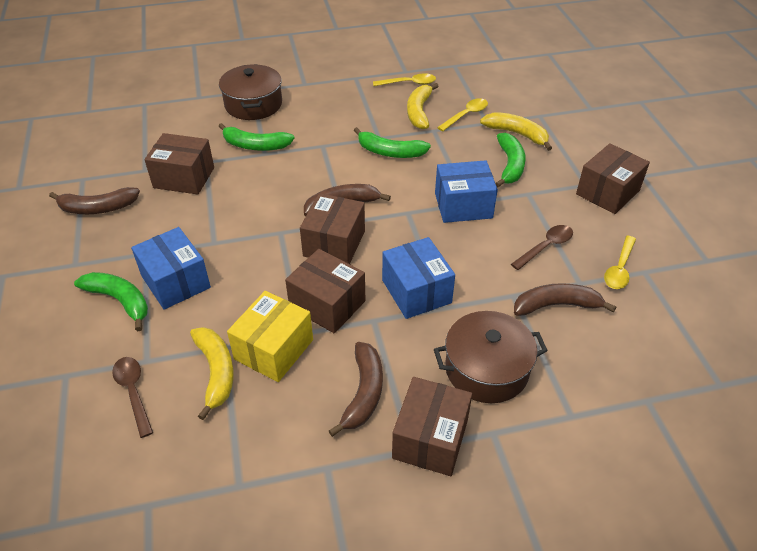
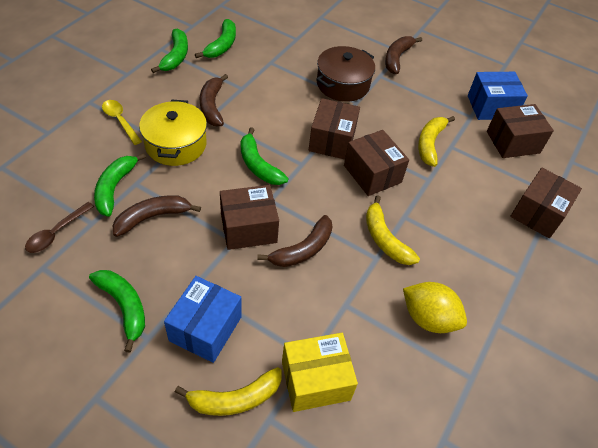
blue box: [131,227,211,310] [382,237,455,319] [435,160,498,223] = 3 -> [164,276,242,363] [468,72,528,120] = 2
brown pot: [219,64,282,120] [434,311,548,403] = 2 -> [316,46,375,102] = 1
brown spoon: [112,357,153,438] [511,225,573,270] = 2 -> [25,202,94,253] = 1
green banana: [74,272,148,331] [219,123,294,151] [354,127,431,158] [495,133,526,188] = 4 -> [89,270,145,353] [94,153,146,217] [151,29,188,73] [195,19,236,58] [240,127,288,185] = 5
yellow lemon: none = 0 -> [403,282,467,333] = 1
yellow pot: none = 0 -> [139,100,207,166] = 1
yellow spoon: [373,73,436,86] [437,98,488,131] [604,236,636,289] = 3 -> [102,100,142,145] = 1

